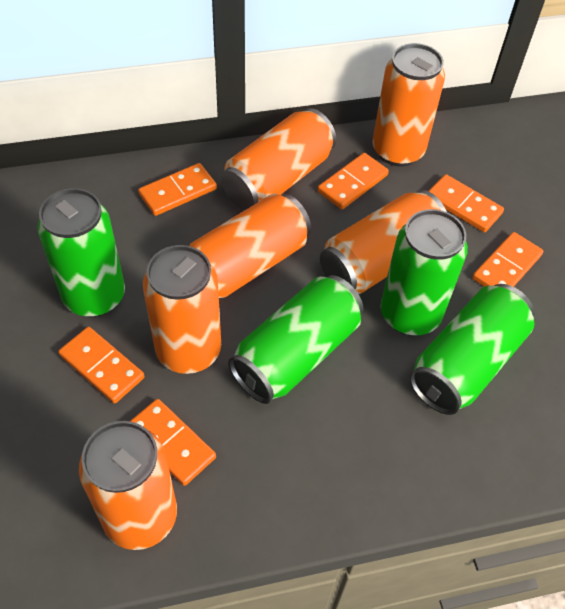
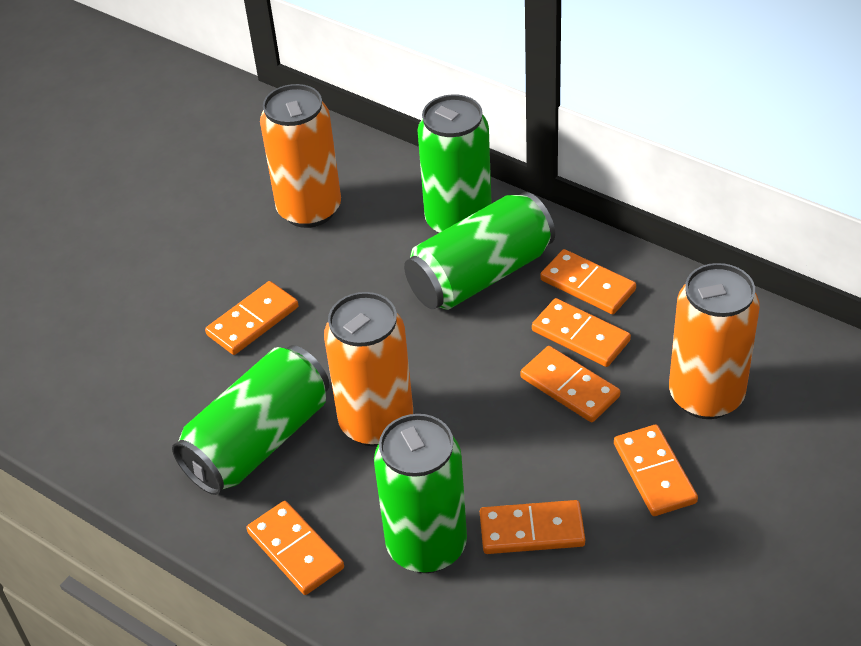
orange can: [79,421,177,550] [143,245,221,374] [189,194,311,298] [221,108,336,210] [320,190,447,294] [372,43,445,167] = 6 -> [260,84,341,228] [324,292,413,447] [669,263,760,419] = 3
orange domino: [58,327,145,404] [130,399,216,486] [138,163,217,216] [318,153,389,210] [429,174,504,232] [472,232,543,287] = 6 -> [205,281,298,355] [246,501,344,595] [480,500,585,554] [520,346,620,422] [532,298,631,367] [540,249,636,315] [614,425,698,516] = 7

